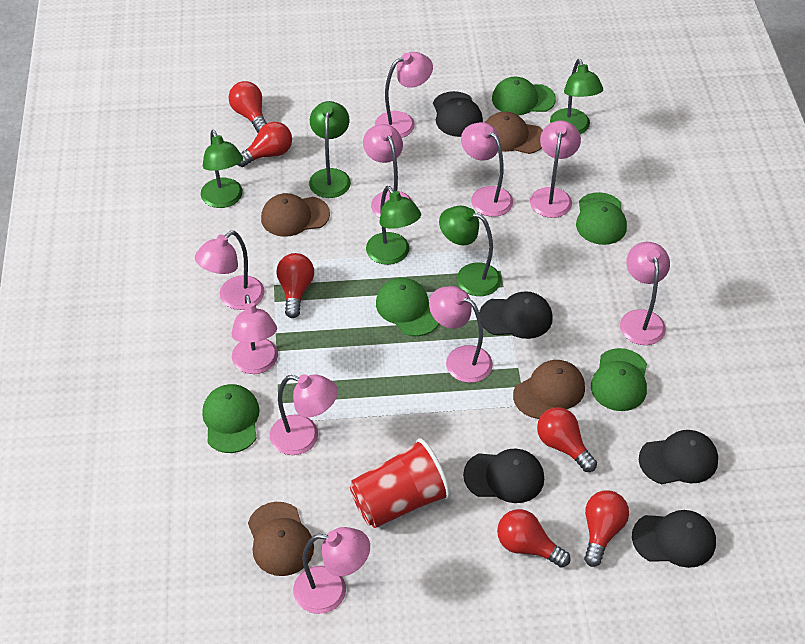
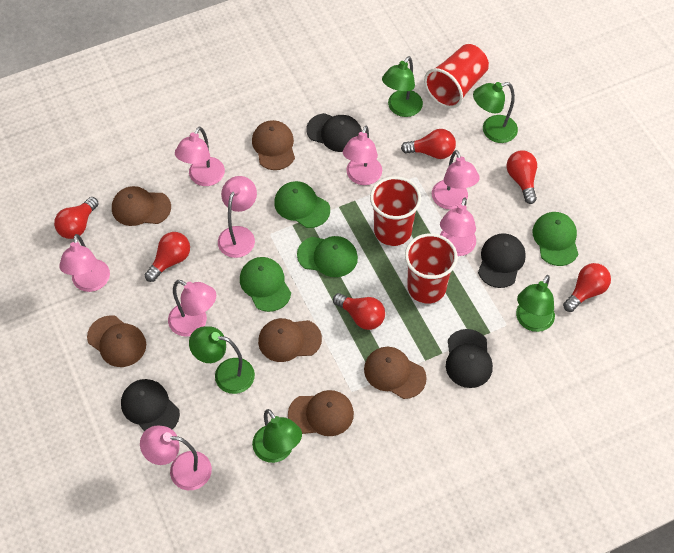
black cap: [433,91,483,137] [463,449,544,503] [479,291,553,339] [632,510,716,568] [639,430,718,484] = 5 -> [121,379,180,432] [307,113,362,152] [446,329,493,388] [478,233,526,288] = 4
brown cap: [248,502,314,576] [261,193,330,237] [485,111,543,154] [513,360,585,419] = 4 -> [87,315,146,367] [112,186,171,226] [252,120,295,170] [258,318,322,362] [288,390,354,436] [364,347,427,399] = 6
green cap: [202,384,260,453] [376,278,439,336] [492,77,556,115] [576,192,627,245] [591,348,647,411] = 5 -> [240,257,291,312] [274,181,330,228] [297,236,358,277] [532,212,578,266] = 4
pink lamp: [195,231,265,310] [232,295,278,374] [270,374,338,455] [293,527,370,614] [363,124,412,218] [375,52,433,138] [429,286,493,383] [461,122,513,217] [530,120,581,218] [620,242,670,345] = 10 -> [59,234,110,292] [140,425,212,490] [168,280,216,337] [175,126,225,186] [218,176,257,258] [343,126,382,185] [432,150,480,210] [440,198,476,256] = 8
red cup: [350,438,451,528] = 1 -> [370,176,421,246] [405,233,458,304] [424,44,489,108] = 3

